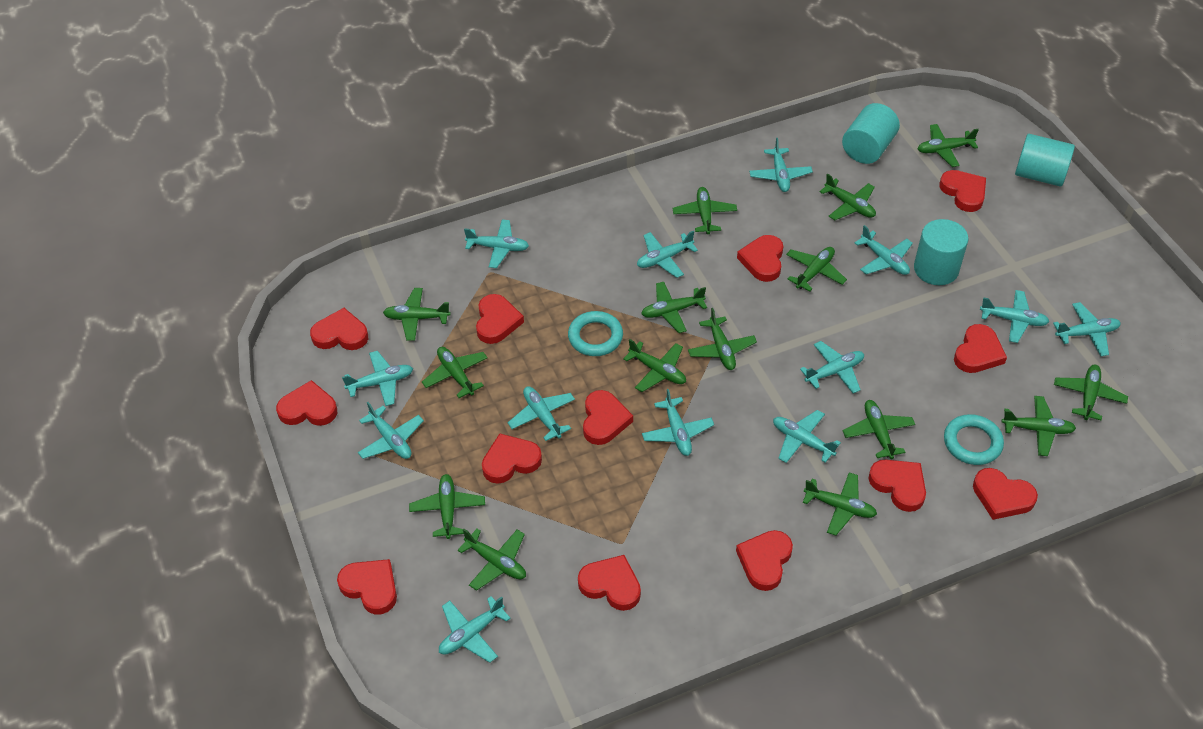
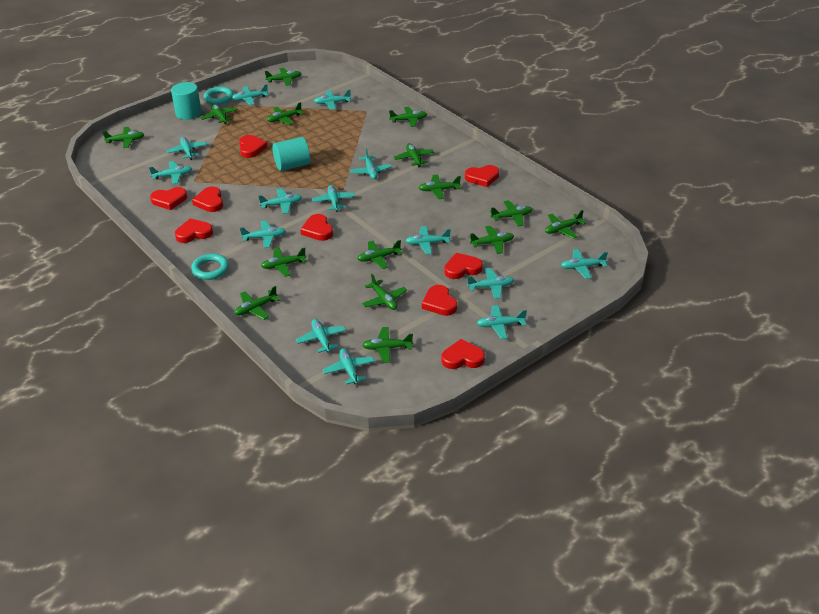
red heart: [276,380,337,426] [310,308,368,350] [337,559,397,614] [476,294,524,344] [482,433,542,484] [578,555,641,611] [583,390,633,445] [736,530,793,591] [737,235,783,282] [868,459,926,512] [939,170,986,212] [954,324,1007,373] [973,468,1038,520] = 13 -> [150,187,187,210] [175,218,213,243] [192,186,223,212] [239,135,268,158] [300,214,333,241] [422,285,457,316] [441,339,485,369] [444,253,483,279] [465,165,499,187] = 9
turquoise cylinder: [842,103,900,164] [914,219,968,285] [1015,134,1075,186] = 3 -> [171,82,202,120] [272,137,310,171] = 2
turquoise plane: [342,351,413,406] [358,402,424,459] [439,596,511,663] [464,219,529,268] [508,386,575,441] [637,231,698,278] [642,389,714,456] [749,138,813,192] [773,410,841,463] [800,341,864,393] [855,225,913,275] [980,290,1050,343] [1053,302,1121,356] = 13 -> [149,161,192,184] [166,137,207,160] [232,84,269,105] [240,220,286,248] [259,189,302,214] [296,319,346,353] [312,185,355,212] [314,90,351,110] [323,348,375,384] [350,148,392,179] [406,226,451,254] [467,268,514,299] [477,305,527,339] [561,249,608,279] = 14

